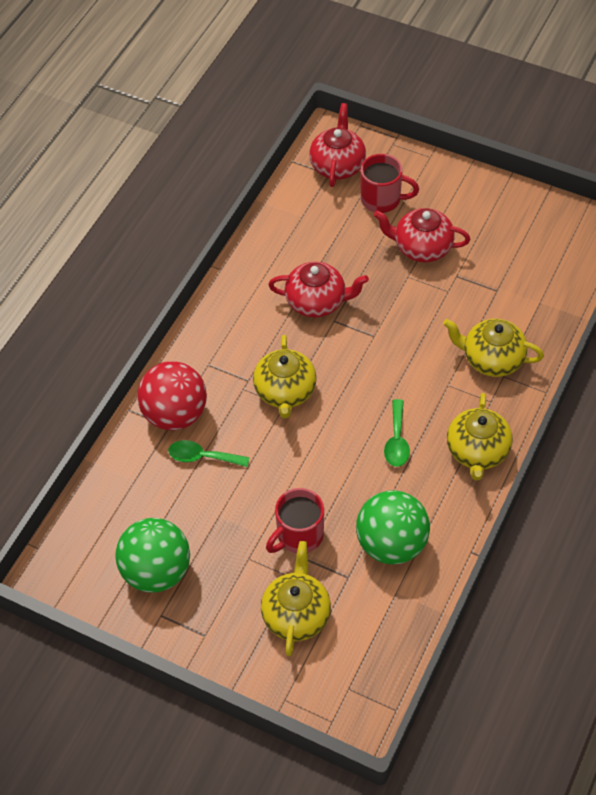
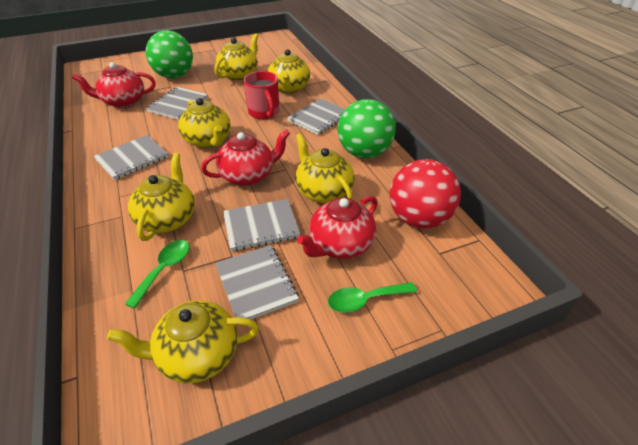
grey notebook: none = 0 -> [94,135,169,180] [146,87,208,120] [215,245,299,320] [223,199,300,251] [287,98,345,135] = 5
red mug: [266,488,324,553] [361,154,419,213] = 2 -> [243,71,279,120] = 1
yellow teapot: [253,335,317,418] [261,541,331,656] [443,319,544,377] [447,393,513,481] = 4 -> [107,300,259,384] [128,153,195,241] [178,98,231,148] [214,33,258,81] [267,49,310,94] [295,133,354,203] = 6

